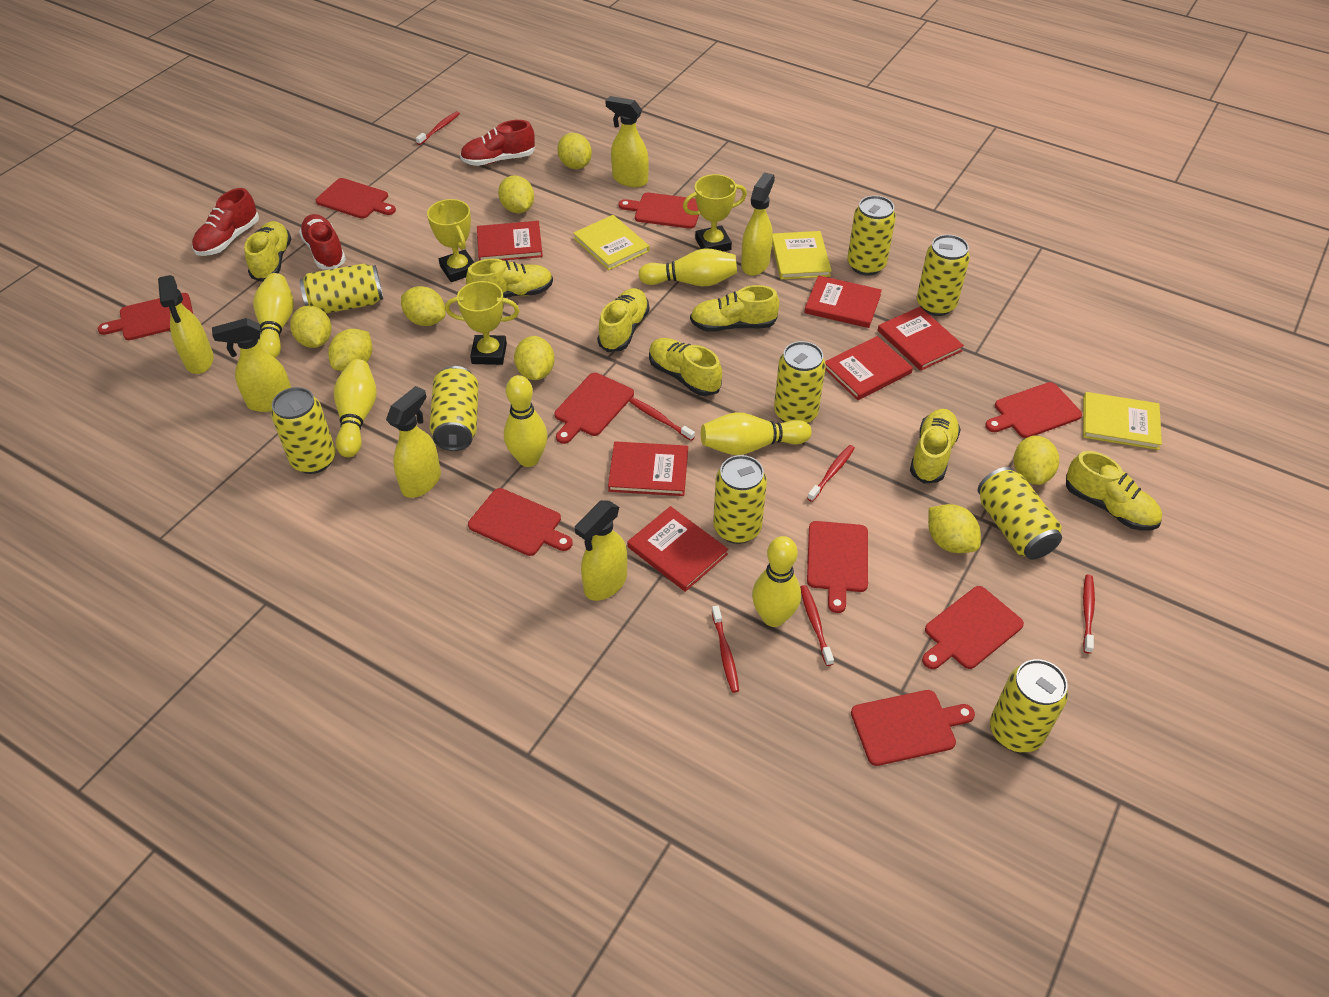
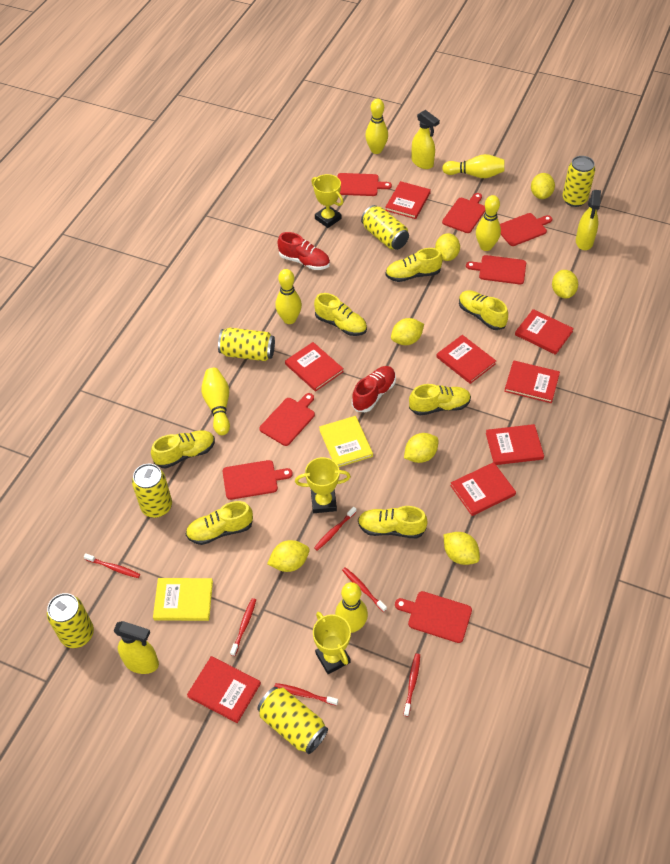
red book: [477,221,543,261] [608,441,688,496] [627,506,728,592] [804,275,882,328] [825,336,913,400] [878,307,964,371] = 6 -> [187,656,261,723] [285,342,344,392] [385,181,431,219] [436,335,496,384] [450,462,516,516] [486,424,544,465] [504,360,560,403] [515,309,574,355] = 8
red cutting board: [98,293,193,340] [316,178,396,219] [468,488,573,556] [554,373,634,444] [619,193,699,229] [807,521,868,613] [851,690,975,766] [922,586,1024,669] [985,382,1082,438] = 9 -> [223,460,293,500] [259,393,315,446] [337,173,392,196] [395,591,472,643] [442,193,486,233] [466,255,526,284] [500,213,552,246] = 7
red shoe: [192,188,259,256] [299,214,346,270] [460,120,535,166] = 3 -> [277,232,330,270] [352,366,396,412] = 2
yellow book: [573,215,649,270] [772,231,832,279] [1083,392,1162,450] = 3 -> [153,578,213,621] [319,416,373,467] = 2
yellow can: [271,387,336,474] [300,264,383,313] [429,366,479,451] [713,455,767,544] [774,341,826,423] [847,195,896,276] [917,235,970,316] [978,467,1062,559] [990,659,1068,753] = 9 -> [47,593,94,648] [132,464,172,518] [218,328,275,361] [257,687,328,754] [361,205,409,250] [562,156,595,207] = 6
yellow lemon: [290,305,331,348] [328,329,372,371] [401,286,445,326] [498,175,534,213] [514,336,555,380] [557,133,592,169] [928,504,981,553] [1014,436,1059,485] = 8 -> [267,540,310,572] [391,318,424,345] [404,433,439,463] [435,233,460,261] [444,532,480,565] [531,173,555,199] [552,270,578,298] = 7
yellow spray bottle: [158,275,214,374] [212,318,291,412] [386,386,441,498] [575,500,627,601] [605,96,649,187] [741,172,775,276] = 6 -> [113,621,159,674] [411,110,440,169] [576,190,601,250] = 3

